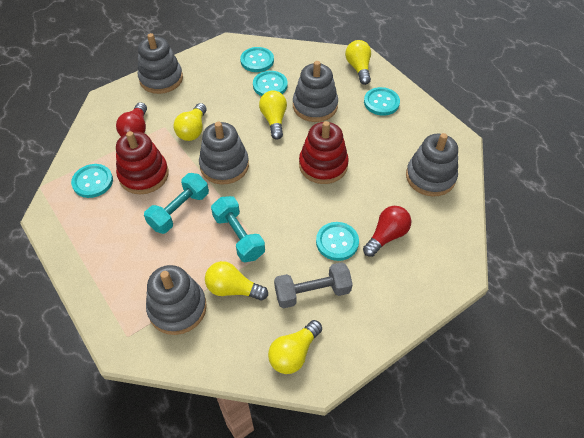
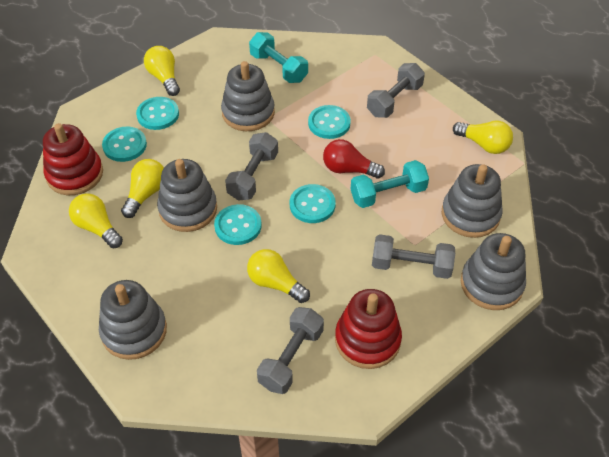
grey dumbbell: [274,262,353,309] = 1 -> [225,132,278,201] [257,307,324,394] [367,63,425,118] [372,234,455,279] = 4
red light bulb: [116,102,147,136] [363,206,411,257] = 2 -> [323,139,385,179] = 1

